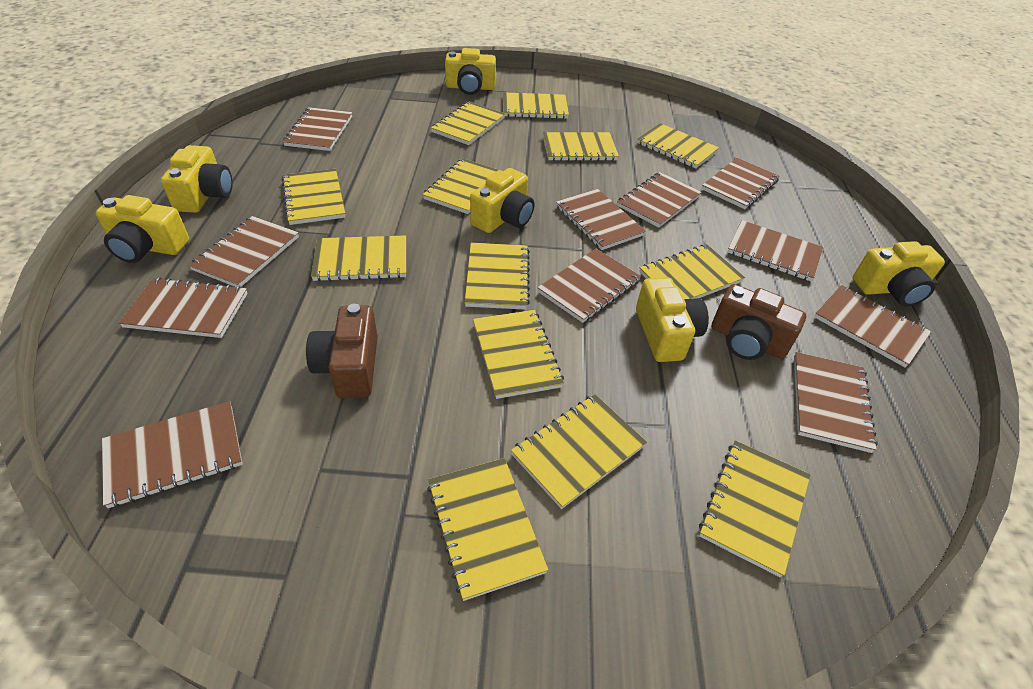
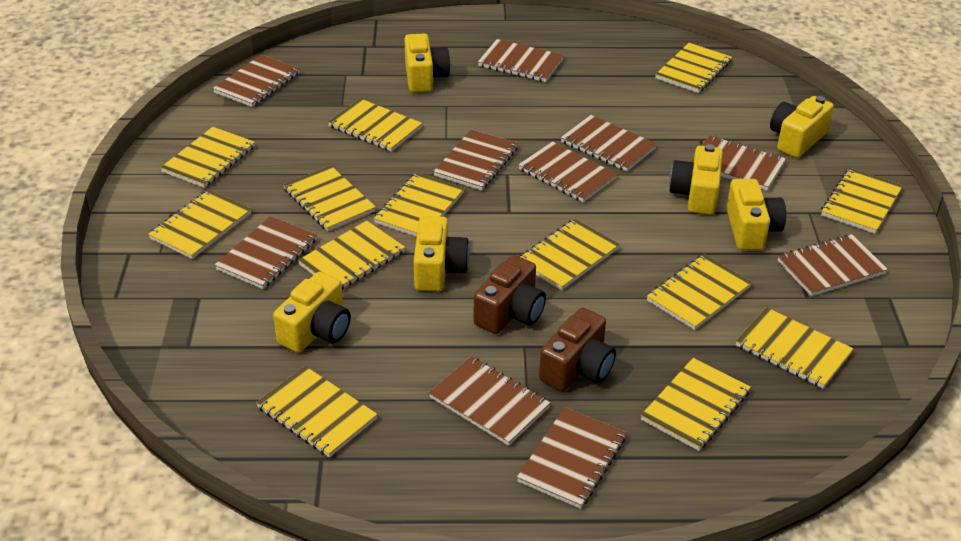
brown notebook: [102,401,243,508] [119,277,248,338] [189,216,299,287] [283,107,352,151] [537,248,641,323] [556,189,646,250] [617,172,702,228] [702,158,780,209] [728,220,823,281] [794,352,878,453] [814,285,931,368] = 11 -> [213,55,300,107] [215,216,317,289] [429,356,550,446] [433,129,518,191] [478,39,564,82] [517,407,627,509] [518,141,617,202] [561,115,657,172] [690,135,786,191] [778,234,888,296] = 10

